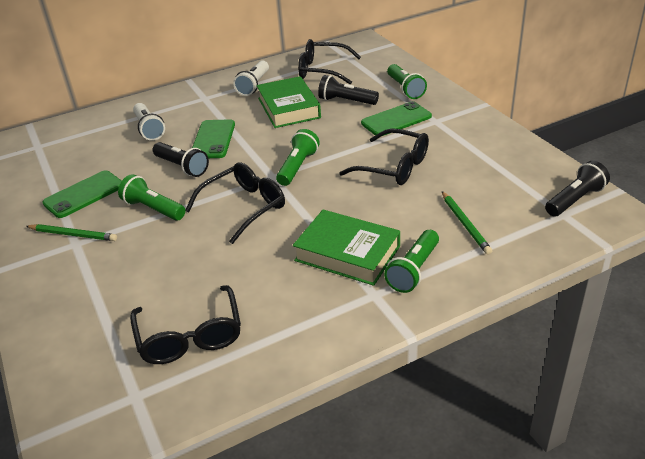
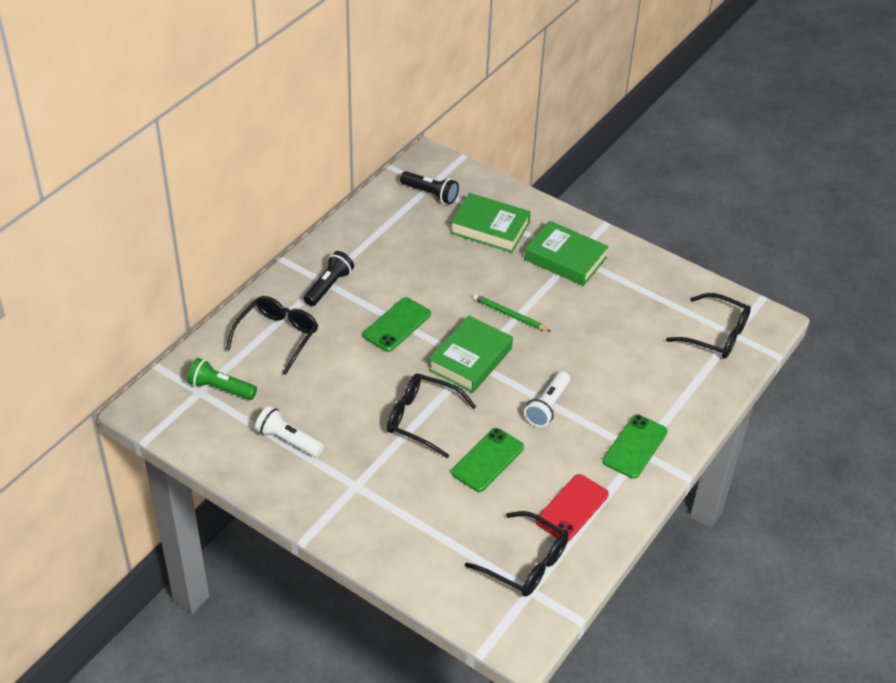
black flashlight: [153,142,209,177] [318,75,379,105] [545,161,610,216] = 3 -> [304,251,354,306] [400,171,459,204] = 2
green book: [257,76,321,128] [293,210,400,286] = 2 -> [428,315,513,393] [450,193,531,253] [524,221,609,286] = 3
green flashlight: [118,174,185,221] [276,129,320,186] [384,230,439,293] [387,64,427,99] = 4 -> [187,358,257,400] = 1
green pencil: [26,224,117,241] [442,191,492,255] = 2 -> [473,294,551,332] = 1
red phone: none = 0 -> [536,474,609,542] = 1

